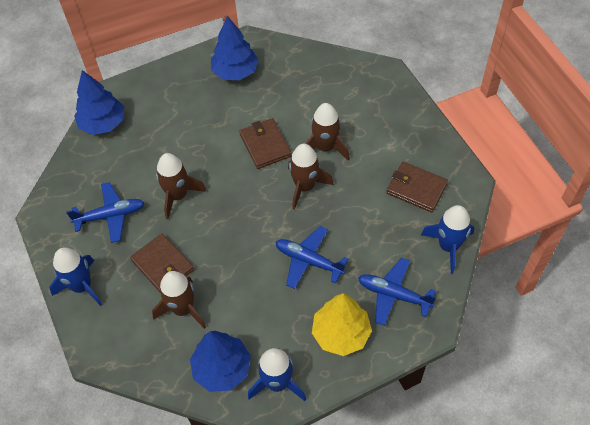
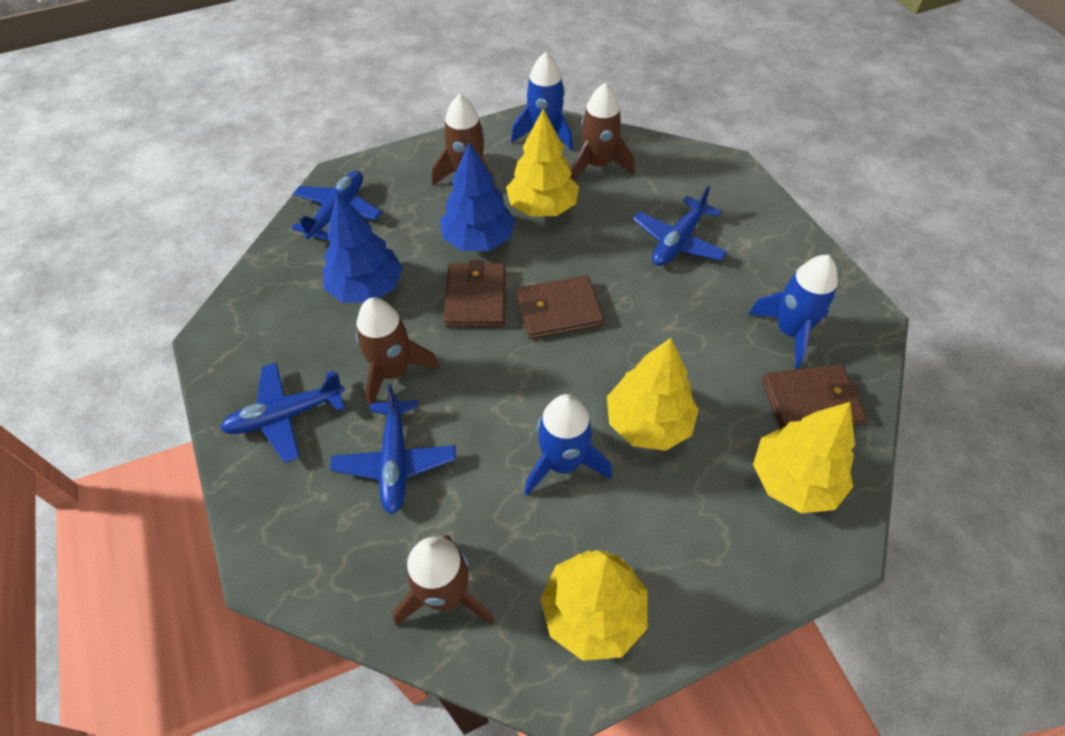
blue plane: [66,182,144,243] [276,226,349,289] [358,258,436,326] = 3 -> [220,363,345,463] [292,171,381,240] [330,384,456,514] [633,185,727,266] = 4
blue tree: [74,70,124,135] [190,331,251,392] [211,16,259,80] = 3 -> [323,193,403,303] [440,142,516,251] = 2
yellow tree: [312,293,372,356] = 1 -> [506,108,579,217] [540,550,648,661] [607,338,699,451] [753,402,855,513] = 4

